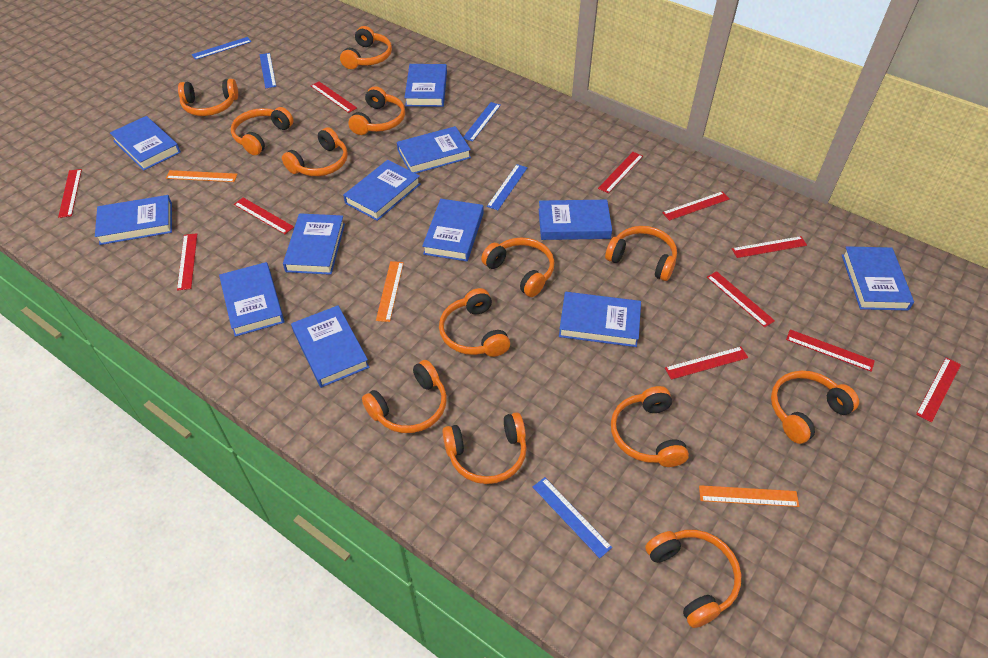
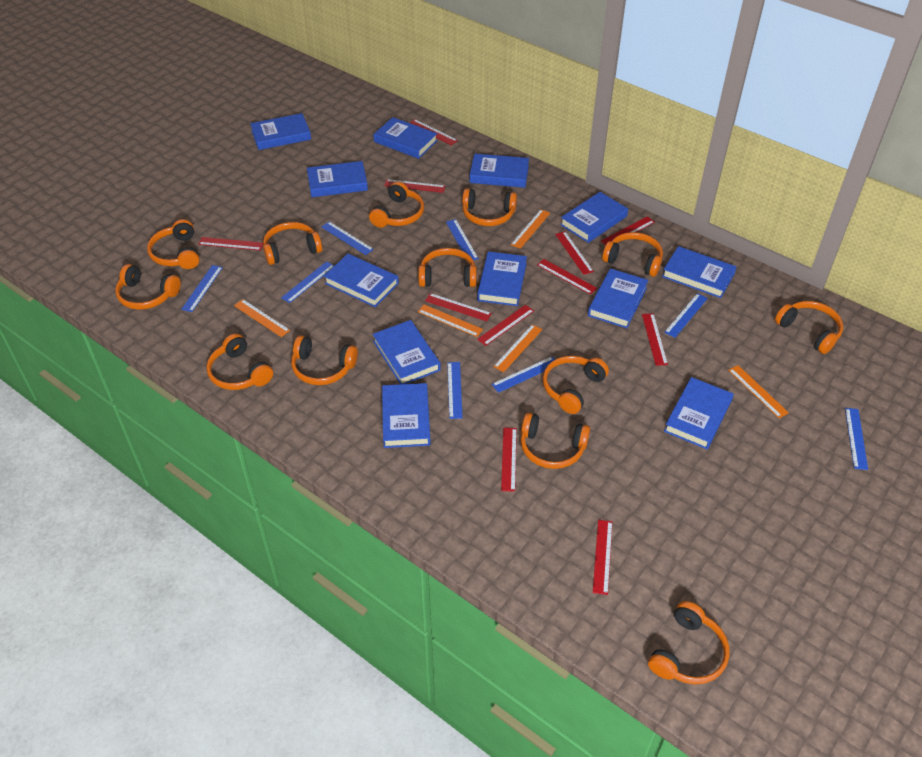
blue ruler: [192,37,252,60] [260,53,276,88] [463,102,501,141] [487,164,528,210] [533,477,612,558] = 5 -> [181,265,223,312] [281,261,335,303] [321,222,374,255] [446,219,479,260] [447,362,463,419] [492,356,555,393] [664,293,708,338] [845,408,868,470] = 8
orange ruler: [166,170,238,182] [376,261,404,322] [699,485,799,507] = 3 -> [234,299,290,337] [418,305,483,337] [493,324,542,372] [511,209,550,249] [728,365,789,418] = 5

